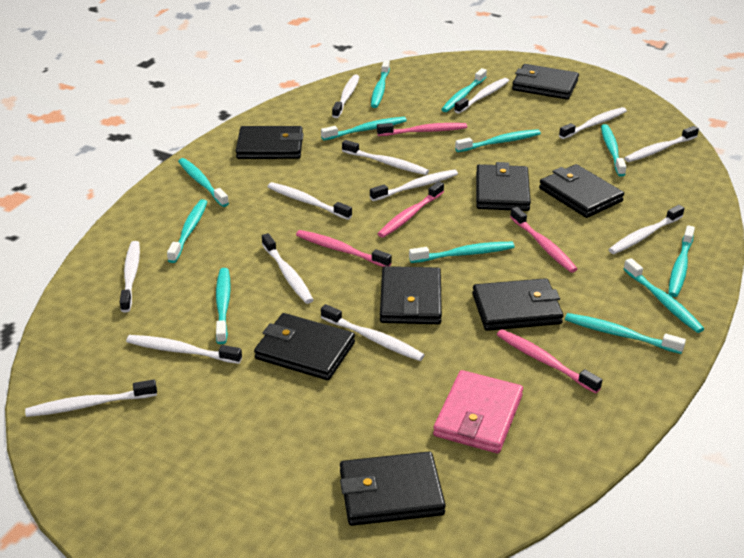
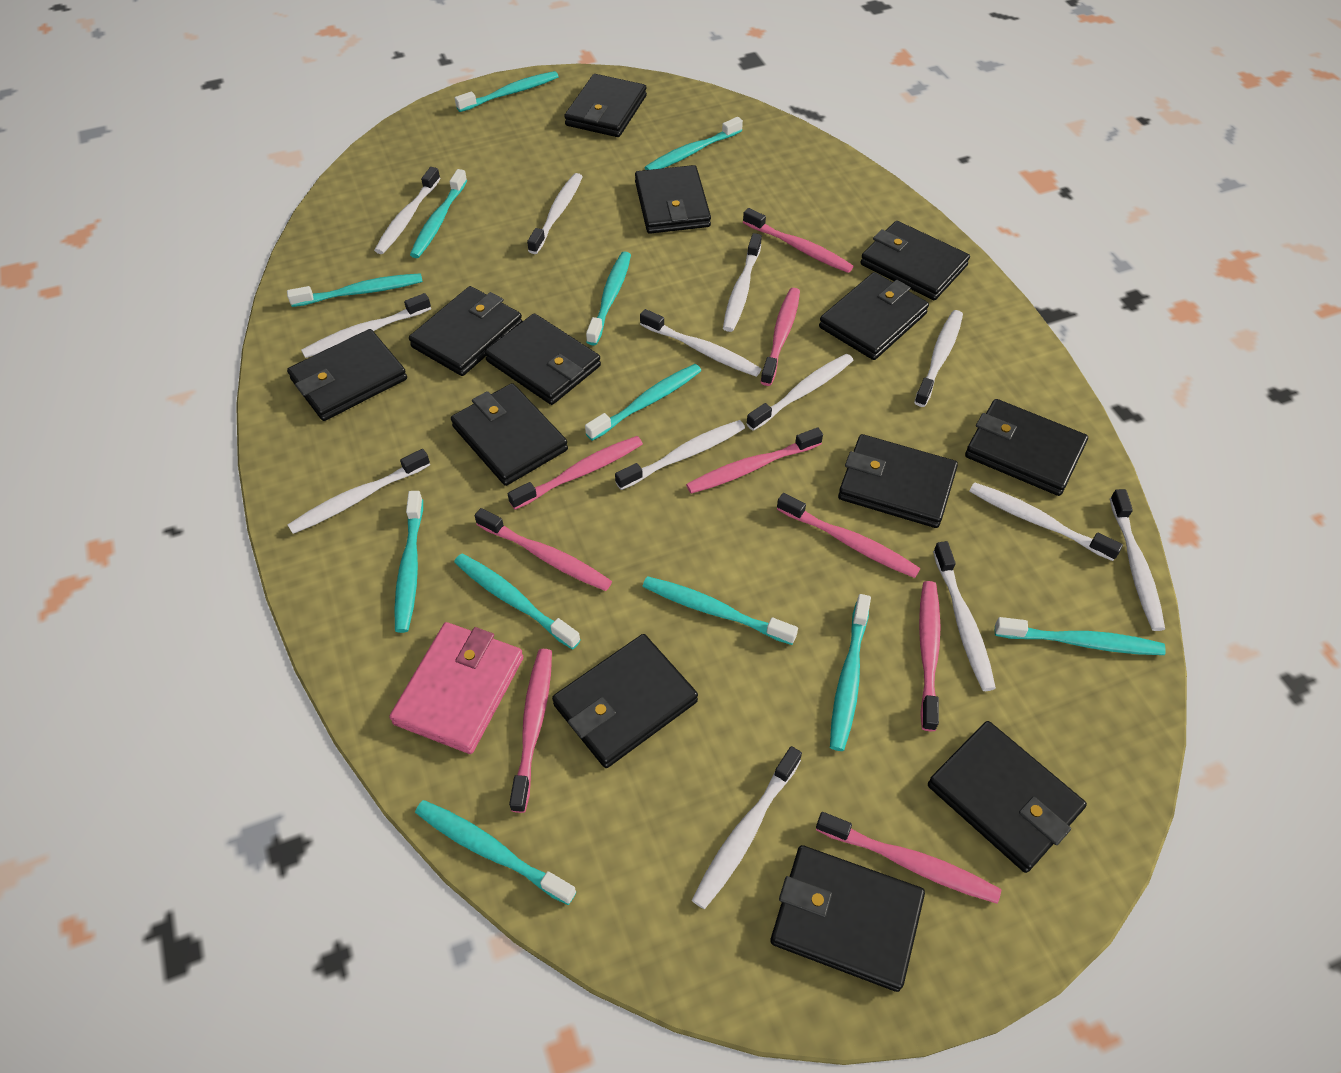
black wallet: [236,126,303,159] [254,313,355,380] [340,452,446,526] [380,266,442,324] [472,278,563,331] [476,162,531,211] [512,64,579,100] [539,164,624,218] = 8 -> [287,329,407,421] [409,286,523,376] [451,383,568,486] [484,313,601,405] [552,634,698,768] [564,74,647,137] [635,165,711,234] [770,845,925,992] [819,272,929,360] [838,434,958,528] [860,221,970,300] [928,721,1087,873] [965,399,1088,496] = 13
pink toothbrush: [296,230,392,267] [377,123,467,136] [378,181,444,238] [497,329,602,394] [510,207,577,273] = 5 -> [475,508,612,591] [508,436,643,510] [509,649,552,813] [686,427,823,494] [743,208,854,273] [761,288,800,386] [777,493,921,578] [816,812,1001,903] [919,581,941,731] = 9

